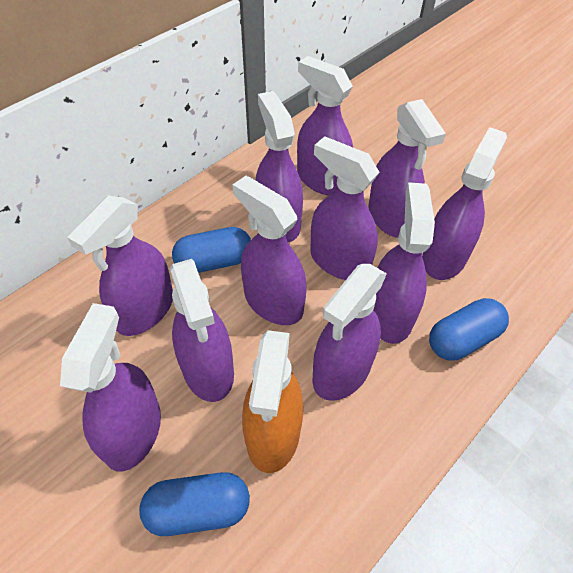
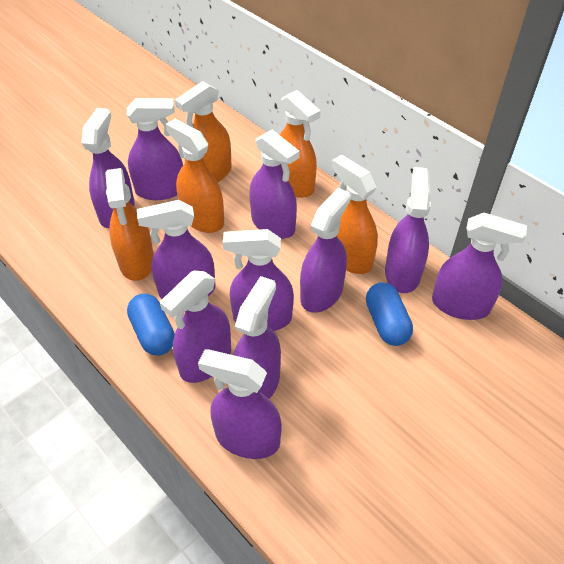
blue capsule: [139,472,250,536] [172,227,251,273] [429,298,509,361] = 3 -> [127,294,175,356] [366,282,413,346] = 2
orange spray bottle: [242,330,303,473] = 1 -> [105,168,154,281] [166,119,224,233] [175,81,232,182] [280,90,321,198] [332,155,378,274] = 5

